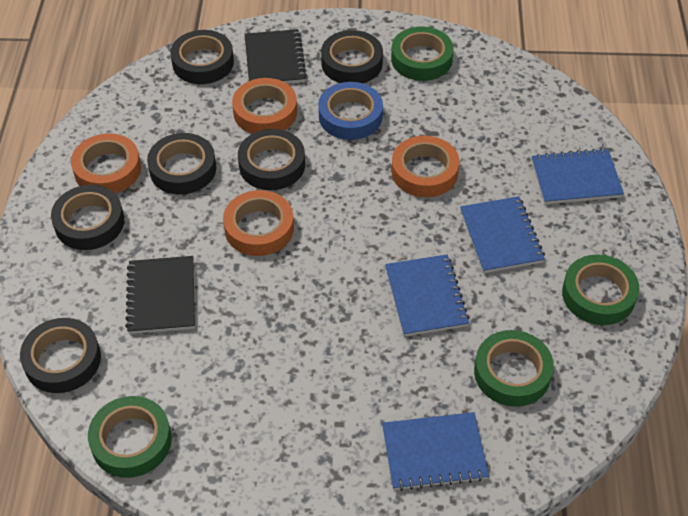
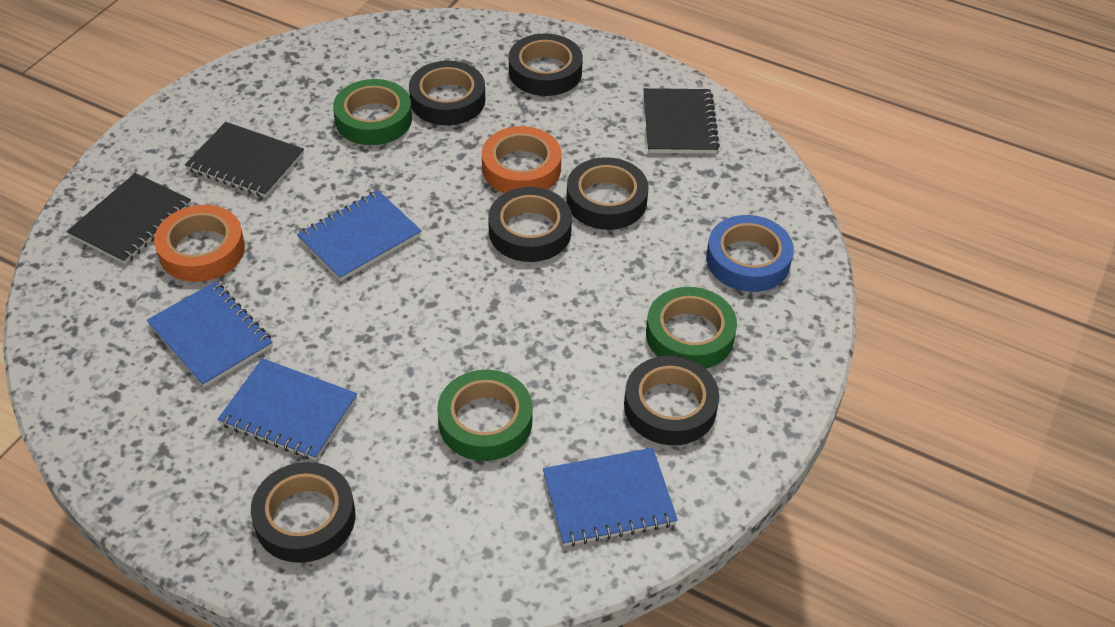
black notebook: [125,256,195,334] [245,29,307,84] = 2 -> [67,173,191,264] [185,122,304,198] [643,88,720,154] = 3
green tape: [88,396,172,478] [391,27,454,81] [474,330,554,407] [562,254,639,325] = 4 -> [333,79,412,145] [437,370,533,461] [646,287,737,369] = 3
orange tape: [71,133,141,193] [223,190,294,256] [232,78,297,134] [392,136,459,197] = 4 -> [154,205,245,282] [482,126,561,193] = 2

